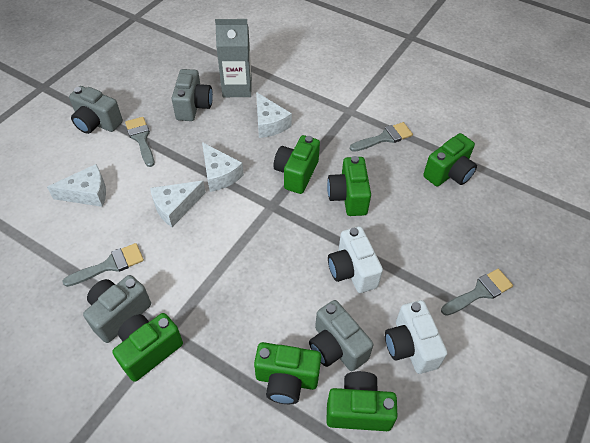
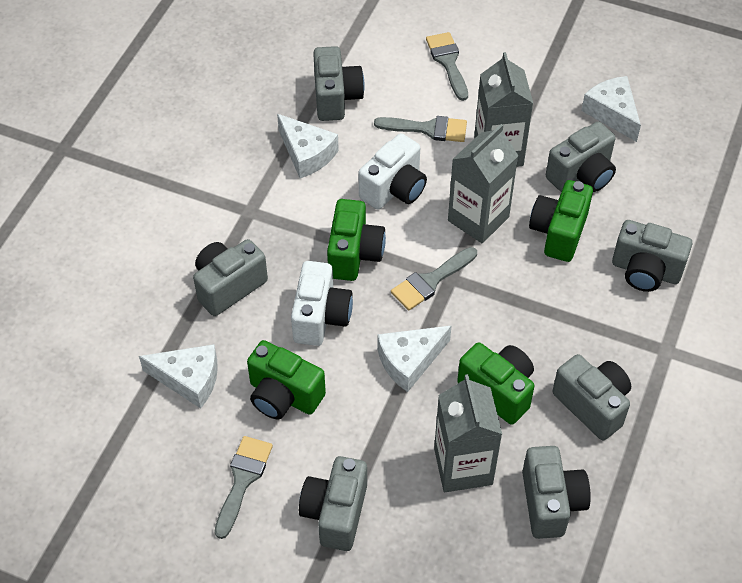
green camera: [112,313,183,382] [254,342,321,404] [274,135,320,194] [326,371,398,431] [327,156,371,216] [423,133,477,187] = 6 -> [247,340,326,420] [327,199,386,281] [457,342,534,425] [529,180,593,262] = 4
grey camera: [69,86,123,134] [83,275,151,343] [172,69,213,121] [309,300,373,371] = 4 -> [193,239,268,316] [299,456,367,551] [313,46,365,121] [522,446,591,539] [546,122,616,192] [553,354,631,441] [612,220,692,292] = 7
grey carton: [215,19,252,97] = 1 -> [434,374,502,492] [448,124,518,243] [474,52,533,167] = 3

